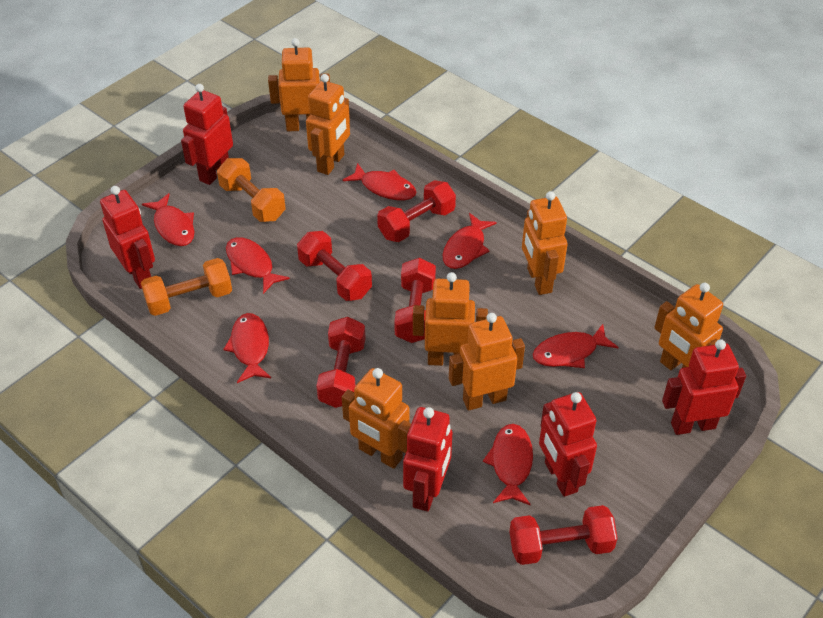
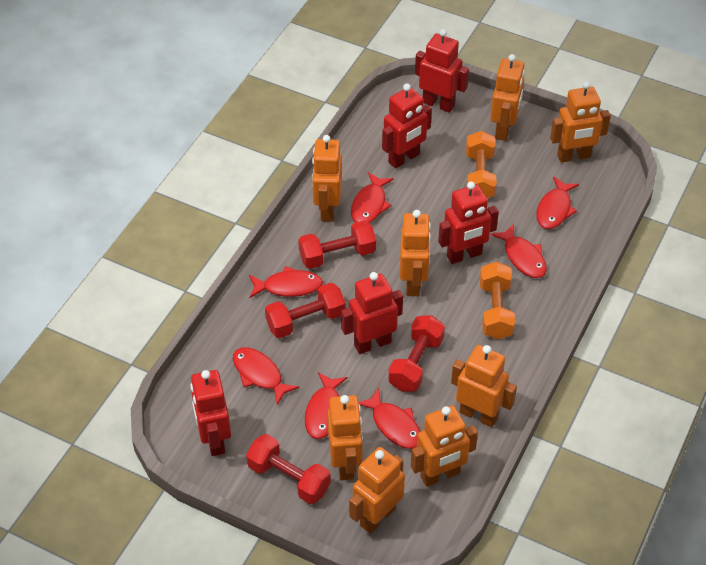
orange robot: [268,38,330,131] [306,74,350,175] [342,368,411,469] [413,272,488,366] [449,313,525,411] [522,191,567,295] [654,283,723,370] = 7 -> [312,135,342,221] [328,395,363,480] [349,447,405,534] [400,210,431,296] [411,406,478,487] [451,345,517,427] [490,54,525,141] [550,81,611,163] = 8
red dumbbell: [297,231,372,301] [316,317,366,408] [377,180,456,242] [394,258,436,343] [509,505,618,565] = 5 -> [246,434,331,504] [265,283,345,338] [298,221,376,269] [388,315,445,392] = 4

